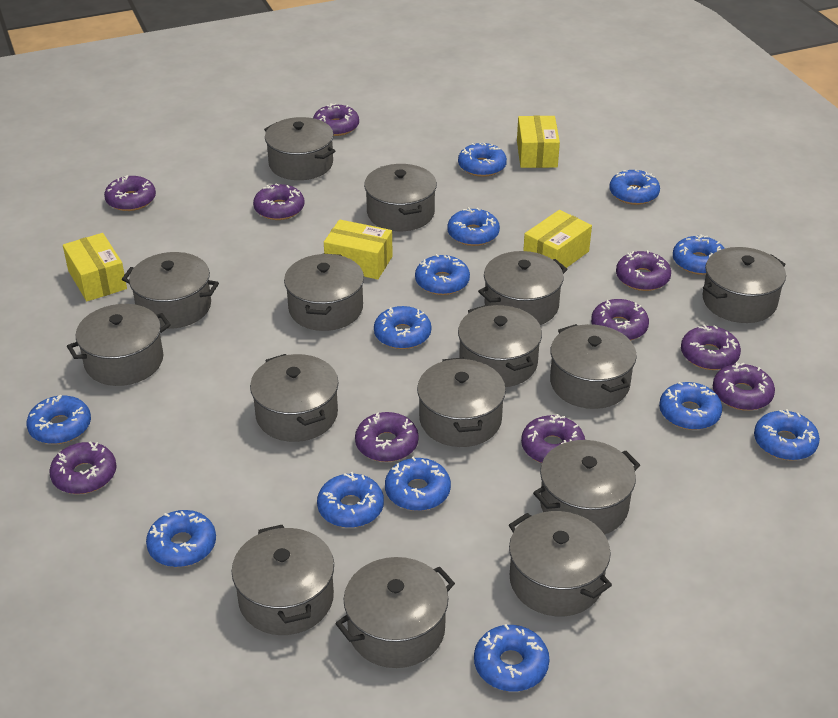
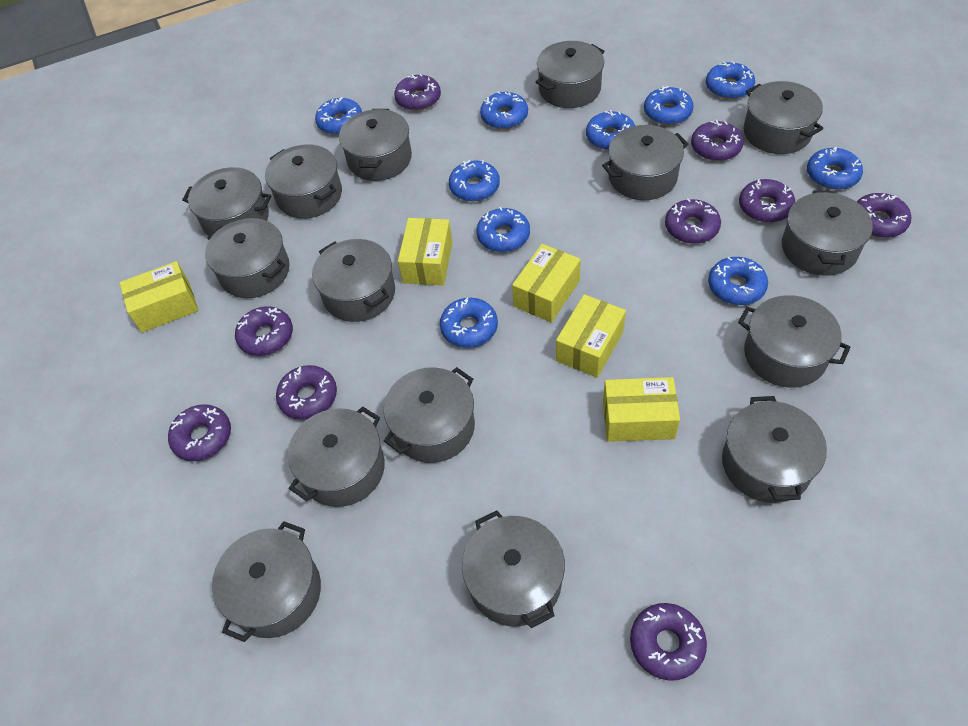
blue donut: [26,394,91,444] [146,510,216,567] [317,472,384,528] [374,306,431,349] [385,457,451,511] [415,254,470,295] [447,207,500,246] [458,143,507,177] [474,624,549,691] [609,169,660,205] [659,382,722,430] [673,234,725,275] [754,409,820,460] = 13 -> [315,97,362,135] [440,298,498,348] [449,160,500,201] [476,207,530,252] [480,91,528,129] [586,110,635,150] [644,86,694,125] [706,62,755,99] [708,257,768,305] [807,147,863,190] = 10
purple donut: [49,442,117,494] [104,175,156,211] [253,184,304,220] [313,103,359,136] [355,412,419,462] [521,414,585,463] [591,299,649,341] [616,250,671,291] [681,324,741,370] [713,362,775,411] = 10 -> [168,404,231,461] [235,306,293,356] [276,365,337,420] [394,74,441,111] [630,603,707,681] [665,199,721,244] [691,120,744,161] [739,179,795,223] [857,193,911,238] = 9
yellow box: [63,233,127,301] [324,219,393,280] [517,116,560,168] [523,210,592,268] = 4 -> [119,261,199,333] [398,218,453,285] [512,244,581,323] [556,294,626,378] [603,377,680,442] = 5

